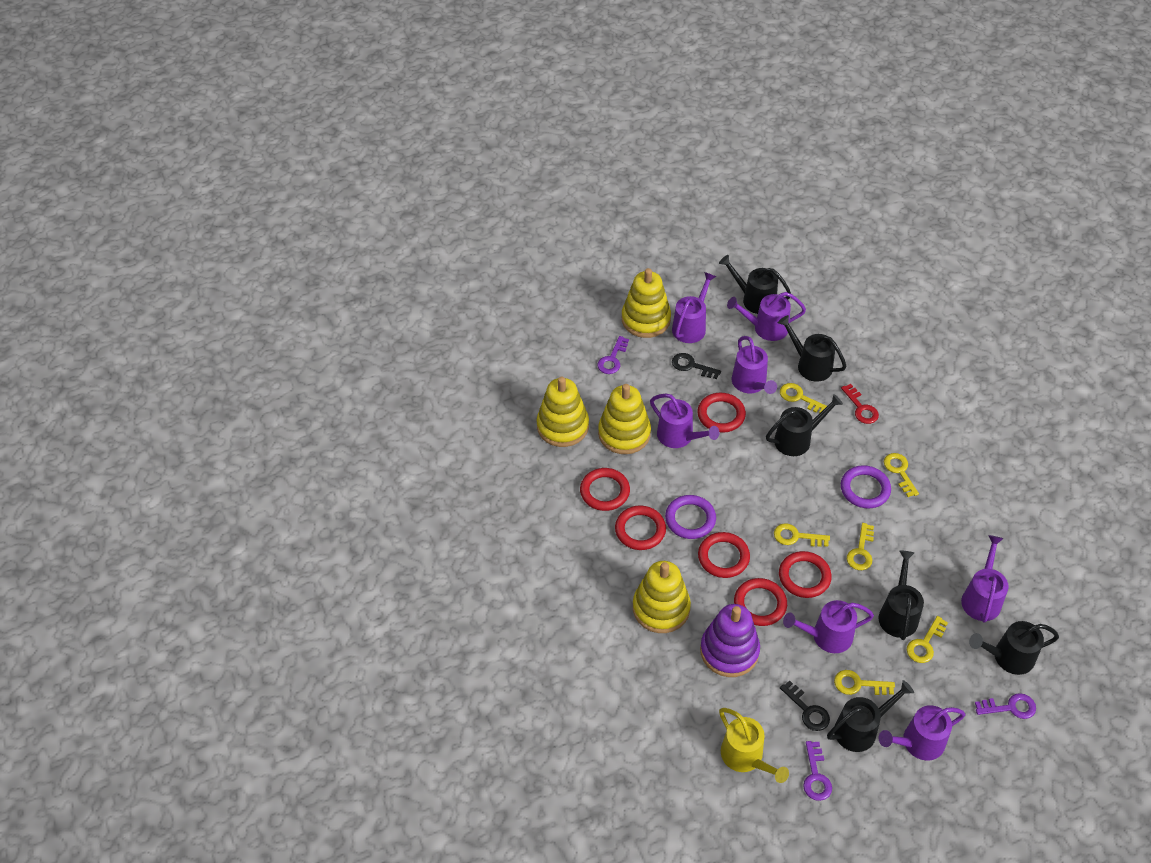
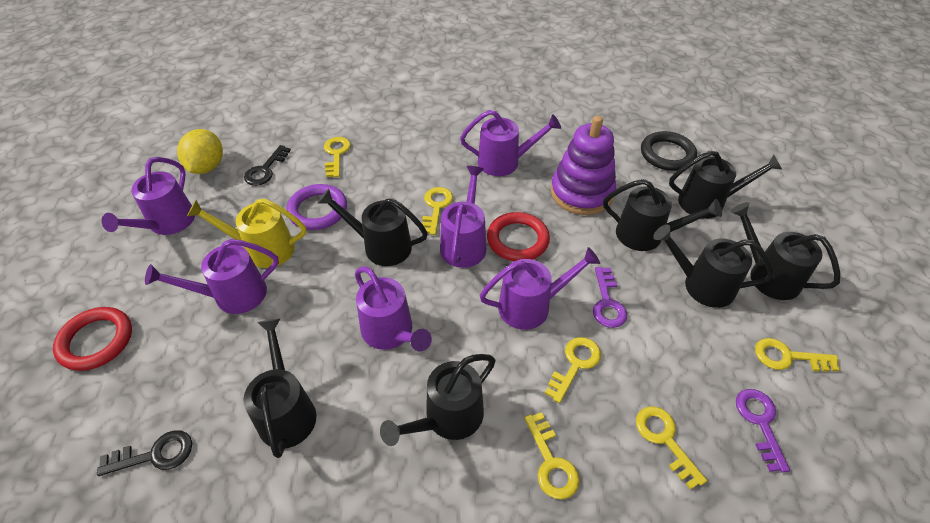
black ring: none = 0 -> [641,131,697,171] = 1
black watering can: [719,255,791,314] [766,394,843,456] [778,315,847,382] [827,680,914,752] [879,551,924,640] [969,621,1059,675] = 6 -> [243,318,316,458] [318,189,428,266] [380,354,496,446] [603,179,722,251] [653,224,774,308] [669,150,782,219] [730,202,841,300] = 7
purple key: [598,336,629,374] [803,741,832,801] [975,693,1036,719] = 3 -> [593,267,627,328] [736,389,790,473] = 2
purple ring: [665,495,716,539] [841,465,891,508] = 2 -> [286,184,347,230] = 1
purple watering can: [650,394,720,448] [672,272,716,343] [727,292,806,341] [732,336,777,394] [783,600,874,653] [879,705,965,761] [961,535,1009,623] = 7 -> [102,157,195,235] [145,239,279,314] [355,267,432,352] [440,166,486,268] [460,110,561,176] [479,247,600,330] = 6
red key: [841,384,879,424] = 1 -> none = 0
red ring: [580,468,630,511] [615,506,666,550] [698,393,746,433] [698,532,750,578] [734,578,787,626] [779,551,832,598] = 6 -> [53,307,132,371] [487,212,550,261] = 2
yellow lemon: none = 0 -> [177,129,223,174] = 1
yellow stacking toy: [536,377,589,447] [598,384,651,454] [622,268,671,338] [633,561,691,633] = 4 -> none = 0

